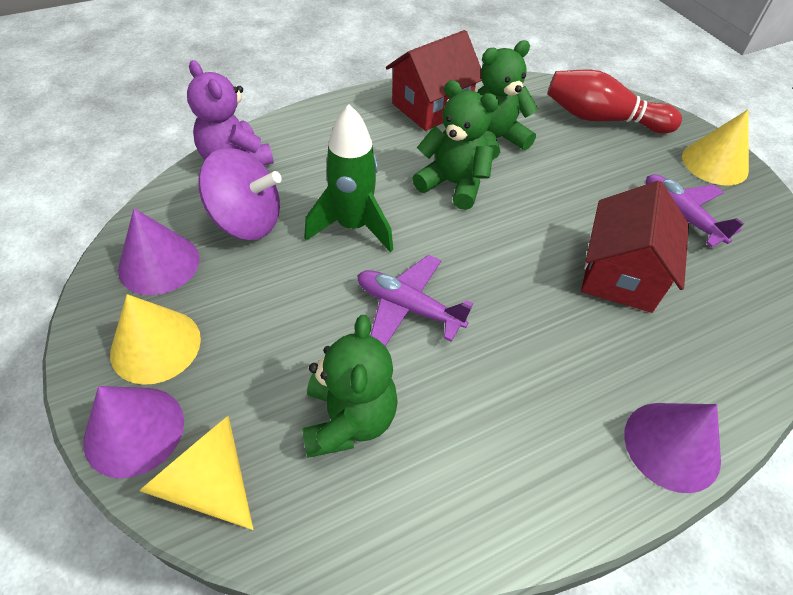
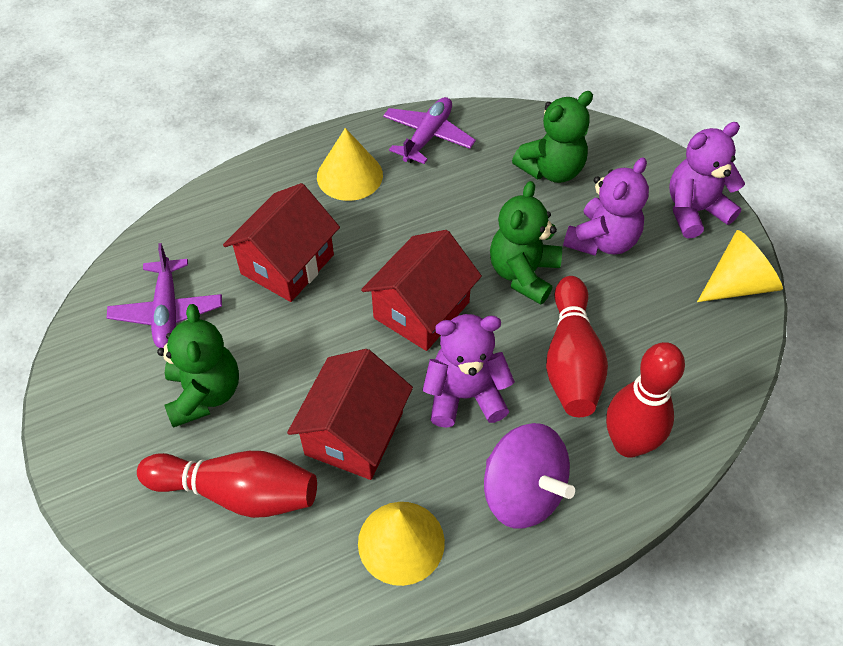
green rocket: [304,104,393,253] = 1 -> none = 0
purple cone: [83,386,184,478] [118,208,200,295] [624,403,721,493] = 3 -> none = 0
purple teddy bear: [187,60,274,166] = 1 -> [423,314,515,428] [563,158,649,256] [669,122,745,239] = 3
red bowling pin: [547,69,682,133] = 1 -> [137,451,317,518] [546,276,608,417] [606,342,685,458] = 3
red house: [386,30,482,131] [581,181,689,313] = 2 -> [223,183,340,302] [287,349,413,480] [361,230,482,351] = 3

